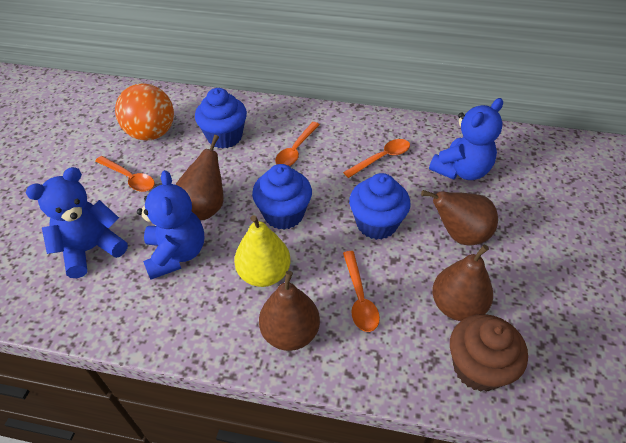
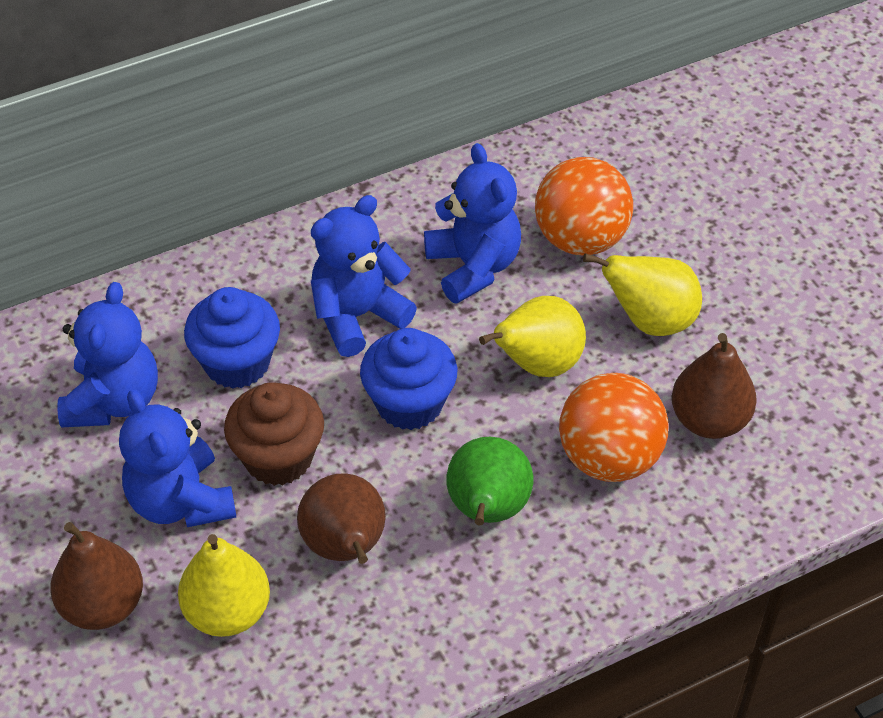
blue cupcake: [195,88,247,148] [252,164,312,230] [349,173,411,240] = 3 -> [184,287,280,389] [360,328,457,430] = 2
blue teddy bear: [26,167,128,278] [137,170,204,280] [429,98,503,180] = 3 -> [57,282,158,428] [119,390,236,527] [311,195,417,357] [424,143,521,304] = 4
brown pear: [175,135,224,220] [259,271,320,351] [421,190,498,245] [432,245,493,321] = 4 -> [50,522,143,630] [297,473,386,564] [672,333,757,439] = 3
green pear: none = 0 -> [446,437,533,526] = 1
orange ball: [115,83,174,141] = 1 -> [535,157,633,256] [559,373,668,482] = 2
orange spoon: [95,156,155,192] [275,122,320,166] [343,139,410,178] [343,251,380,332] = 4 -> none = 0
yellow pear: [234,215,290,287] = 1 -> [178,534,270,637] [479,296,586,377] [583,253,702,336] = 3

